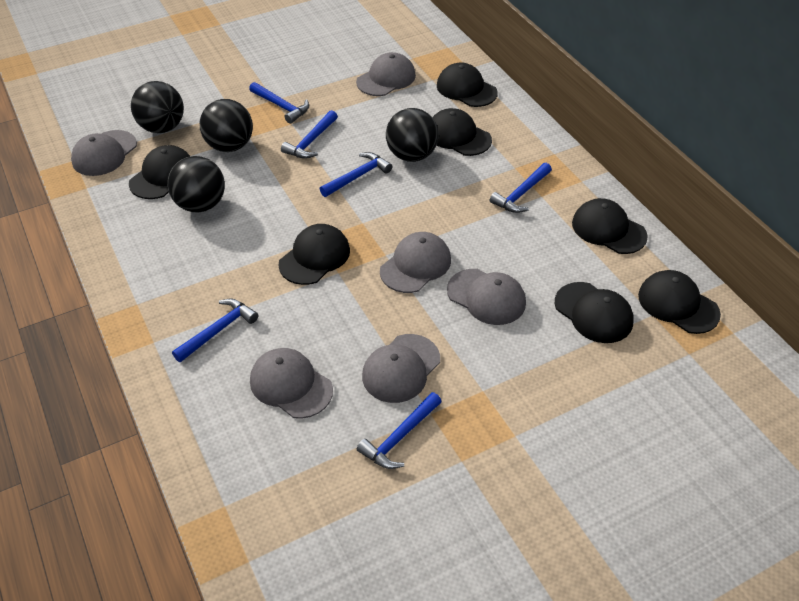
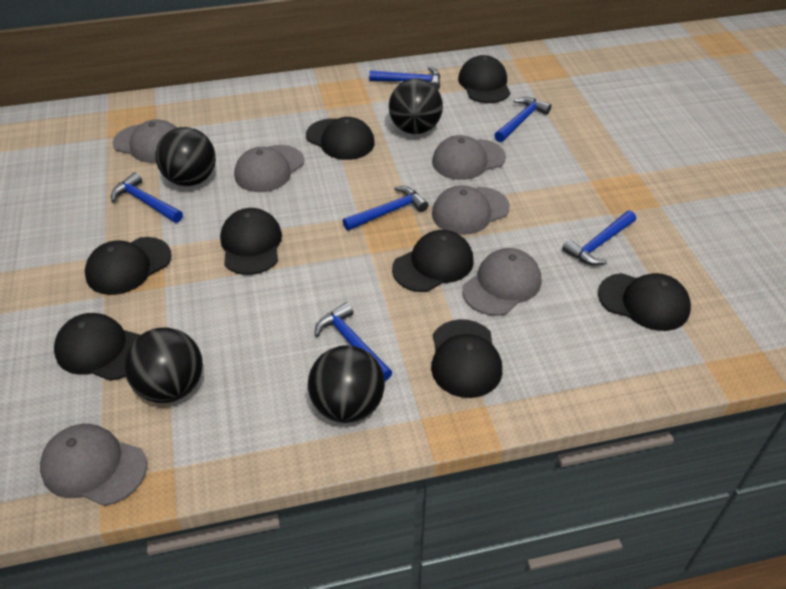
black cap: [129,145,190,199] [278,224,350,285] [432,108,492,156] [437,62,498,107] [555,282,634,343] [572,198,648,254] [638,270,721,334] = 7 -> [54,313,140,381] [85,237,172,295] [220,208,282,275] [306,117,375,160] [392,230,474,292] [431,319,502,398] [458,55,510,103] [598,273,691,331] = 8

